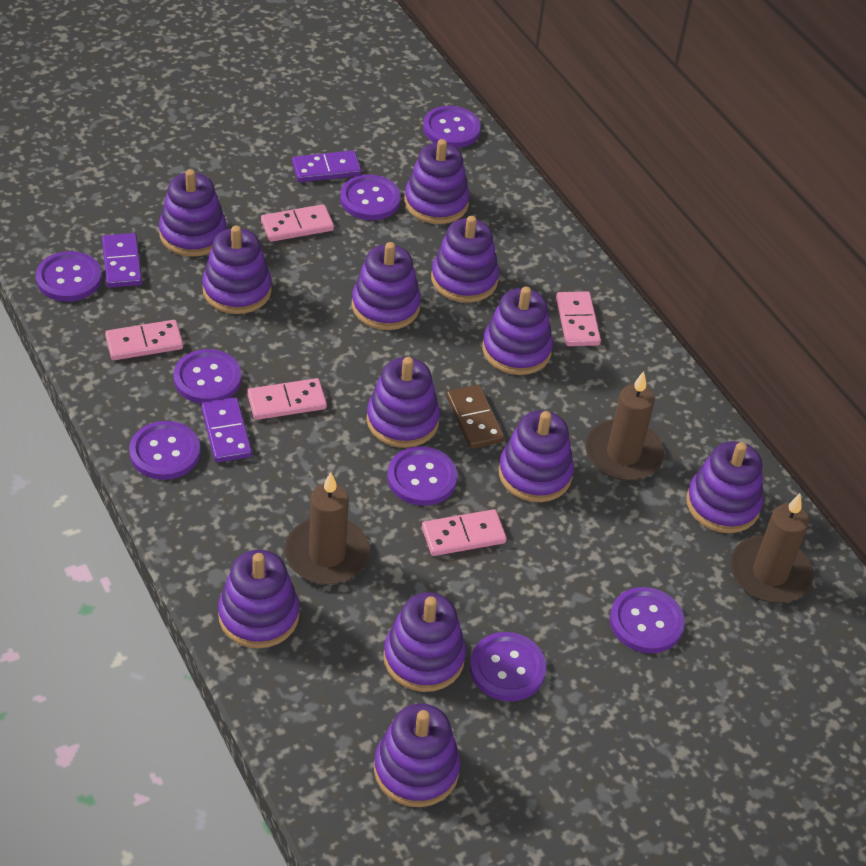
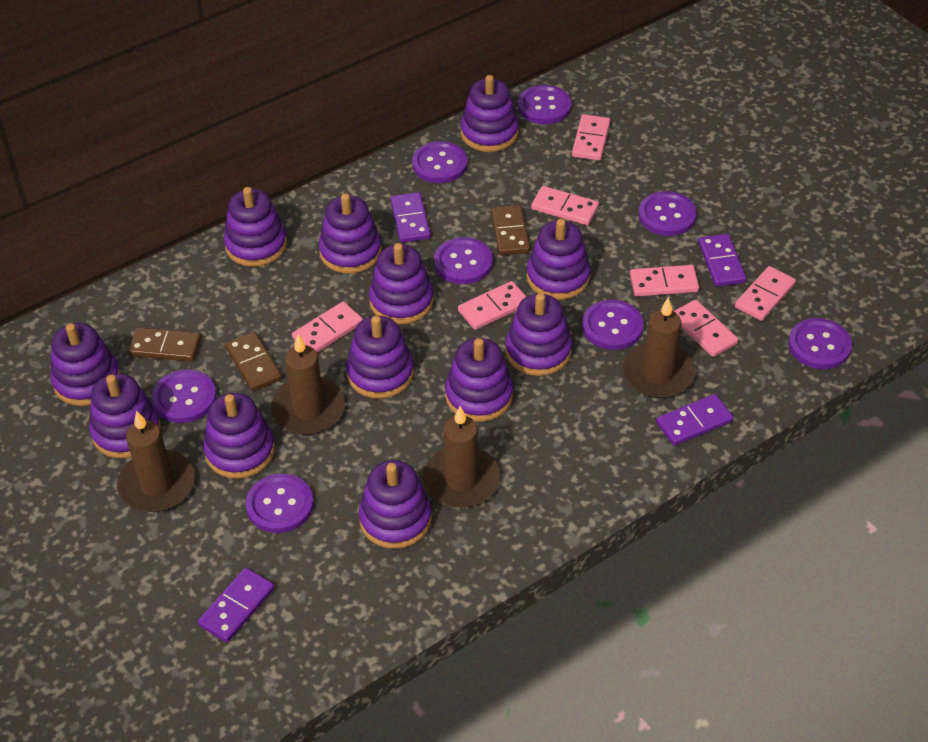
brown candle: [285,472,370,585] [585,371,664,481] [730,494,814,603] = 3 -> [117,411,195,512] [271,334,345,435] [423,406,500,507] [622,297,696,398] = 4
brown domino: [446,385,505,449] = 1 -> [128,327,201,362] [225,331,282,391] [491,205,530,255] = 3
pink domino: [105,320,183,360] [247,378,327,420] [261,204,334,242] [422,509,507,556] [556,291,601,346] = 5 -> [292,302,363,352] [458,281,527,330] [531,186,599,225] [572,114,610,161] [630,265,699,296] [674,300,738,357] [735,266,796,321] = 7
purple domino: [102,233,142,288] [201,397,252,463] [292,150,361,182] = 3 -> [198,568,275,643] [390,192,431,243] [656,394,733,446] [698,234,746,287] = 4

